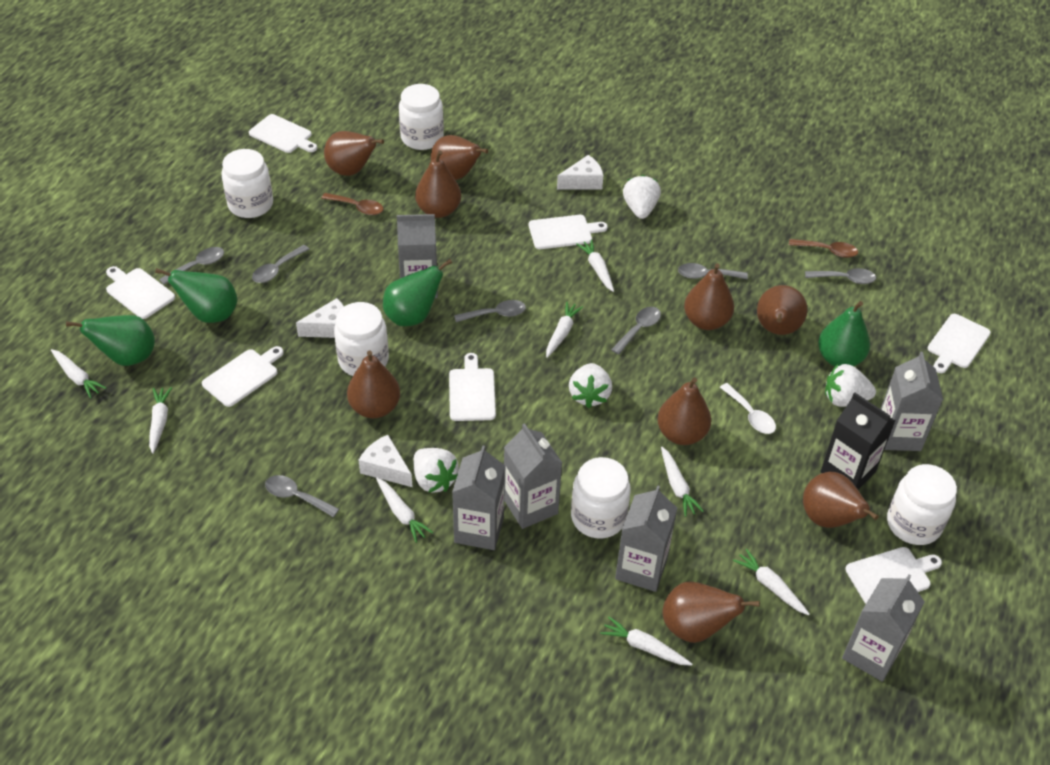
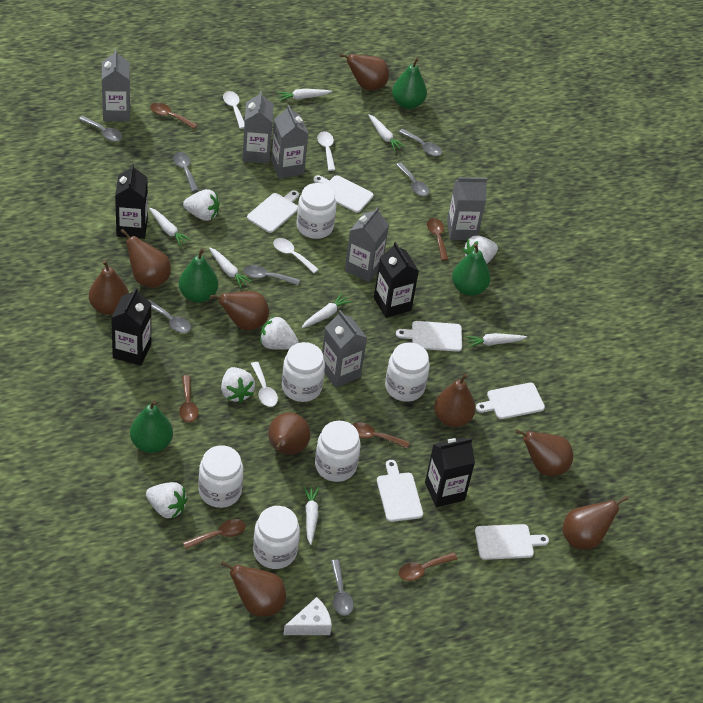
black carton: [820,393,895,490] = 1 -> [111,287,151,366] [115,164,148,239] [374,242,419,318] [425,438,475,507] = 4
brown spoon: [321,193,383,215] [789,239,858,258] = 2 -> [150,103,197,129] [179,375,198,422] [183,519,246,549] [352,422,410,449] [399,552,458,581] [427,218,449,261] = 6
white carrot: [51,349,106,399] [149,387,172,454] [376,478,433,543] [546,302,583,358] [576,240,614,292] [600,617,692,666] [661,447,704,517] [733,549,810,615] = 8 -> [149,208,191,246] [209,247,252,288] [277,89,332,101] [302,293,352,328] [304,486,319,545] [369,114,405,151] [465,333,527,348] = 7
white cheese: [296,298,344,338] [358,435,413,487] [557,155,604,190] = 3 -> [283,597,332,635] = 1
white cutting board: [106,266,175,319] [202,346,284,407] [249,114,317,153] [449,353,496,421] [529,215,608,249] [845,547,942,604] [928,314,991,373] = 7 -> [247,190,299,233] [313,175,373,213] [377,460,423,522] [396,321,462,352] [475,524,549,560] [476,383,545,419] = 6
white jar: [221,149,273,218] [334,302,389,376] [399,84,444,150] [571,457,630,539] [887,464,957,545] = 5 -> [198,445,243,508] [253,506,300,569] [282,342,325,402] [297,183,337,239] [315,421,361,482] [385,342,430,402] = 6
white spoon: [720,383,776,434] = 1 -> [223,91,245,129] [251,362,278,407] [273,238,319,273] [317,131,335,171] = 4
white strawberry: [413,448,458,493] [569,363,612,408] [623,175,661,219] [825,364,876,407] = 4 -> [146,482,188,518] [183,189,219,221] [221,367,255,403] [260,316,299,350] [463,235,498,264] = 5

